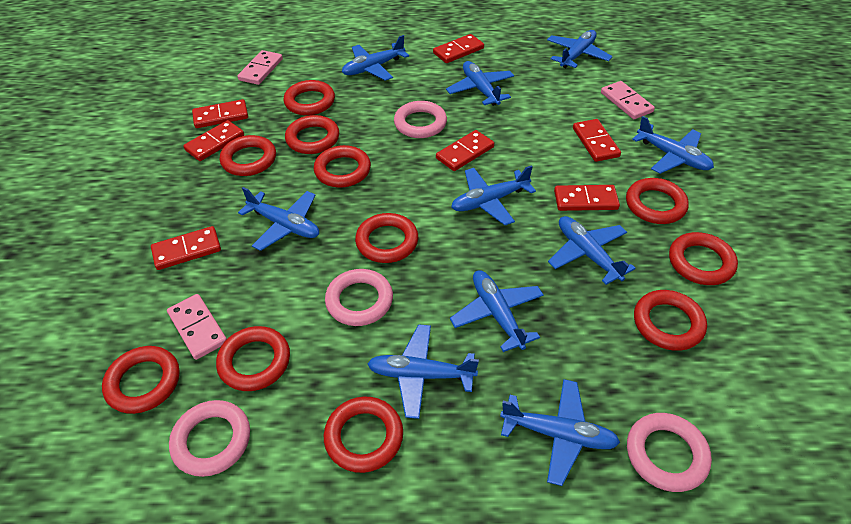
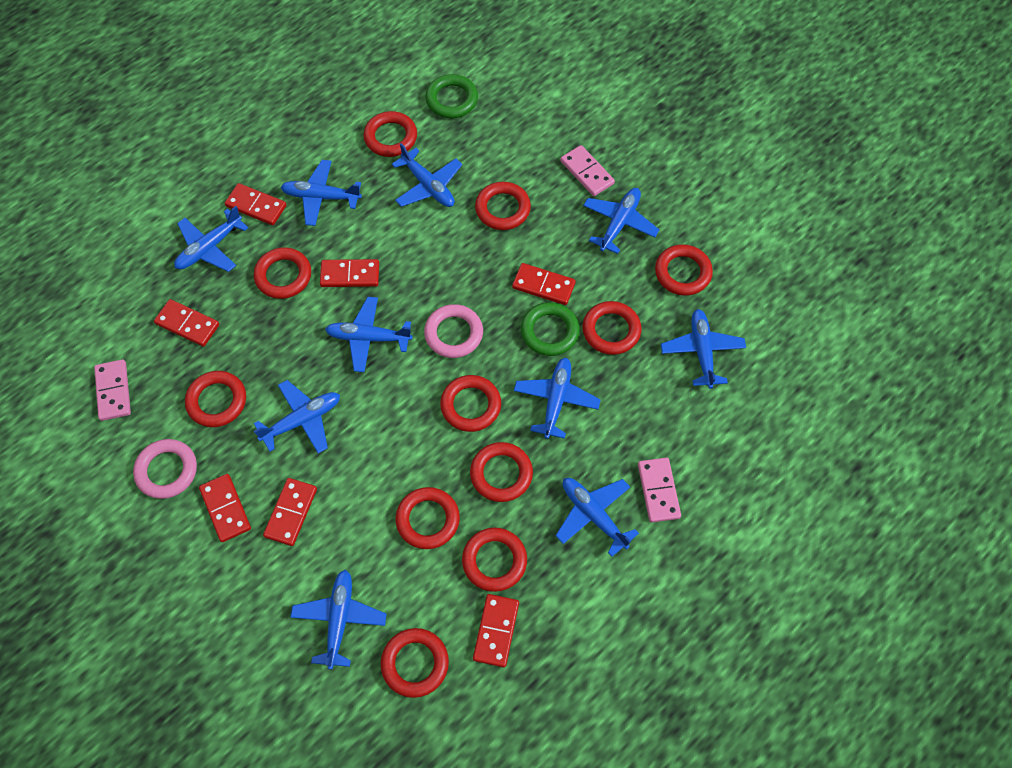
green ring: none = 0 -> [425,74,478,118] [521,302,580,356] = 2
pink ring: [169,400,250,477] [325,269,393,326] [394,101,447,138] [627,413,712,492] = 4 -> [133,439,197,499] [424,304,483,358] = 2

